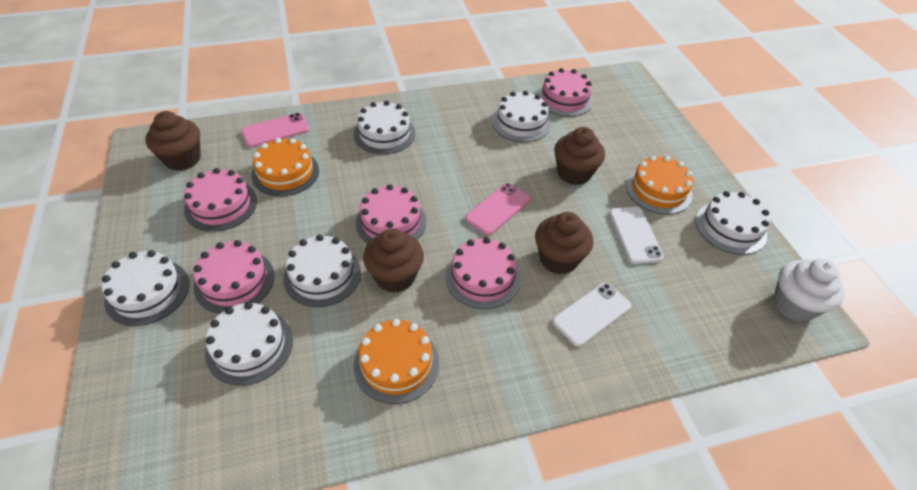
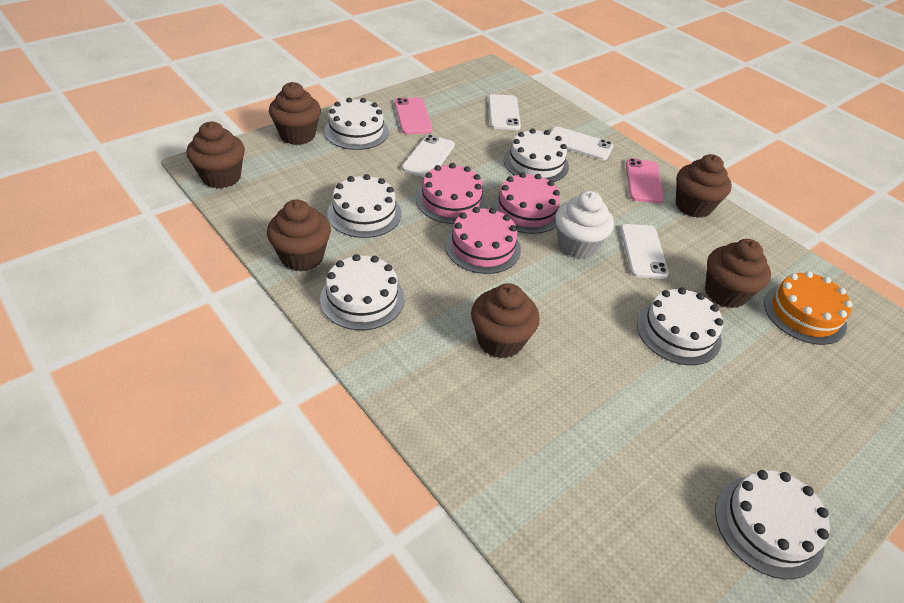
brown cupcake: [145,111,201,171] [363,229,424,293] [535,212,593,274] [554,127,605,185] = 4 -> [186,121,245,189] [267,199,331,272] [269,82,321,145] [471,283,540,358] [676,154,732,218] [705,239,771,308] = 6
orange cake: [252,138,319,196] [354,319,439,404] [626,156,693,214] = 3 -> [764,271,853,345] = 1
pink cake: [184,168,257,232] [194,240,275,314] [356,184,426,243] [445,237,521,309] [537,68,593,117] = 5 -> [416,163,487,224] [445,207,521,274] [492,172,560,234] = 3
white phone: [552,283,631,347] [609,207,664,264] = 2 -> [402,135,455,177] [488,94,521,130] [550,126,613,160] [620,224,669,279] = 4

